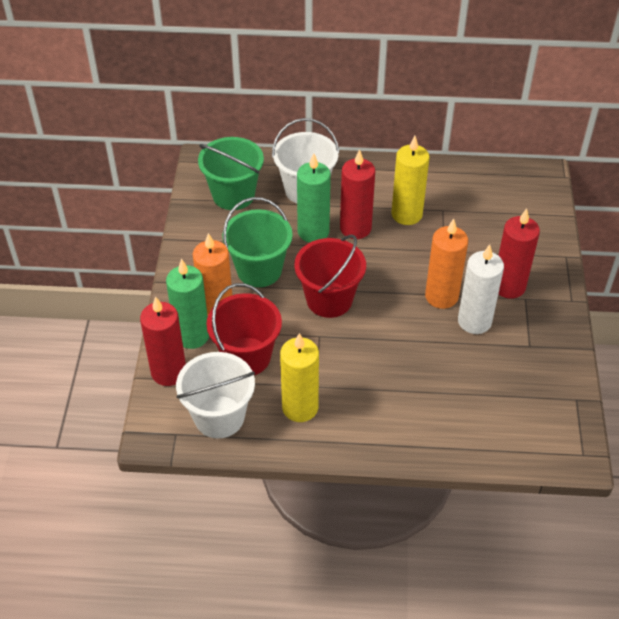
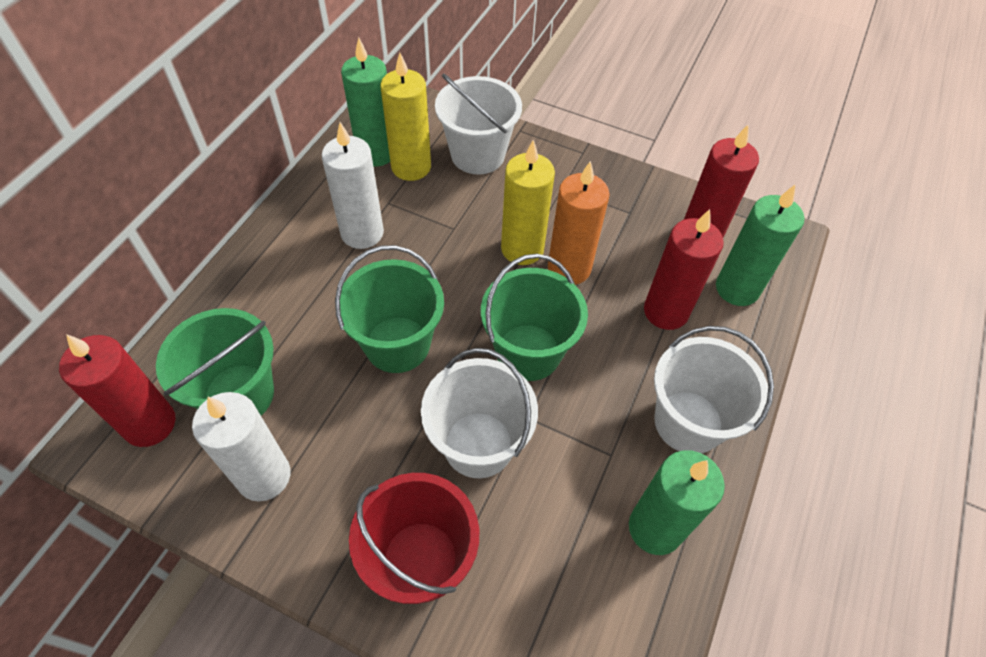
green bucket: [198,137,264,210] [222,197,293,287] = 2 -> [156,308,274,415] [335,245,444,373] [481,254,588,381] = 3
green candle: [166,259,209,349] [297,153,331,243] = 2 -> [341,37,390,166] [629,450,725,555] [716,185,804,306] = 3
orange candle: [193,233,232,315] [425,219,468,309] = 2 -> [548,161,610,285] = 1
red bucket: [206,283,282,375] [294,235,366,318] = 2 -> [349,473,479,604] = 1
white bucket: [176,352,255,438] [272,118,340,203] = 2 -> [421,348,538,478] [435,74,522,175] [654,326,774,454] = 3
white candle: [458,244,504,334] = 1 -> [192,392,291,501] [322,122,384,249] = 2

